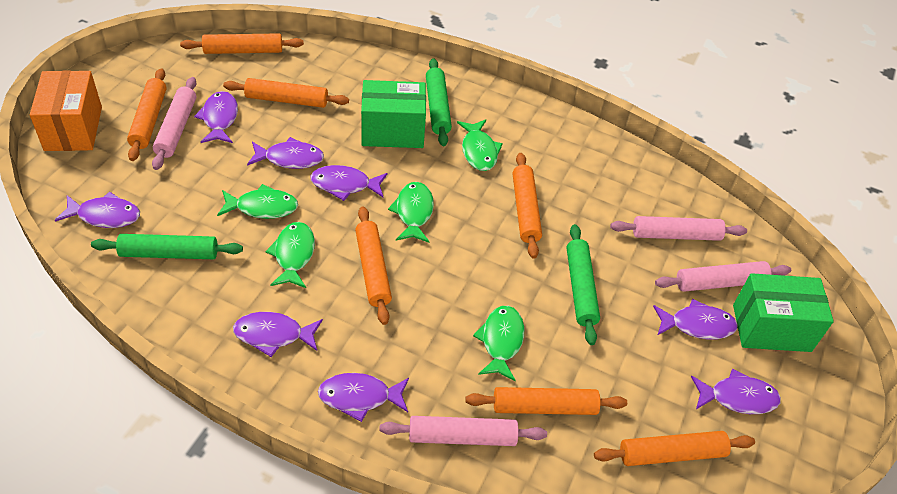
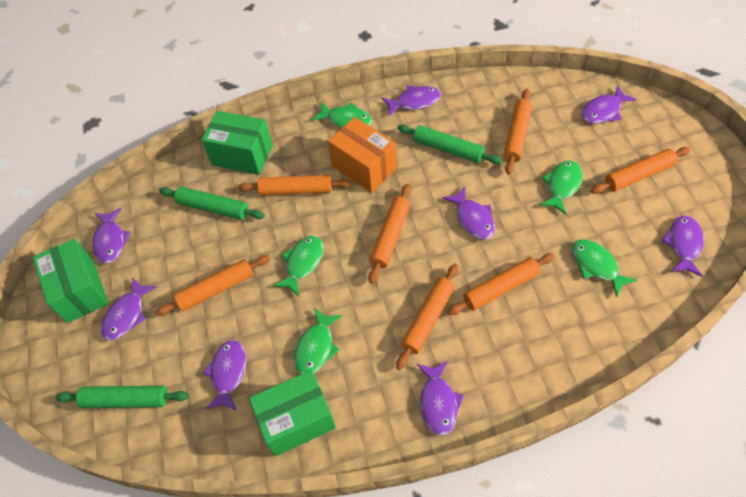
green box: [361,80,426,148] [733,273,834,352] = 2 -> [33,239,109,323] [201,111,273,175] [249,370,336,456] = 3
pink rolling pin: [152,77,197,170] [379,416,547,446] [610,216,747,241] [655,261,791,292] = 4 -> none = 0

